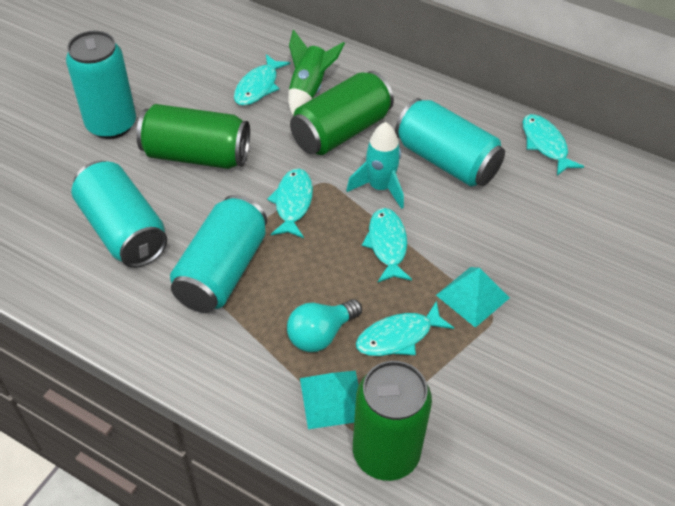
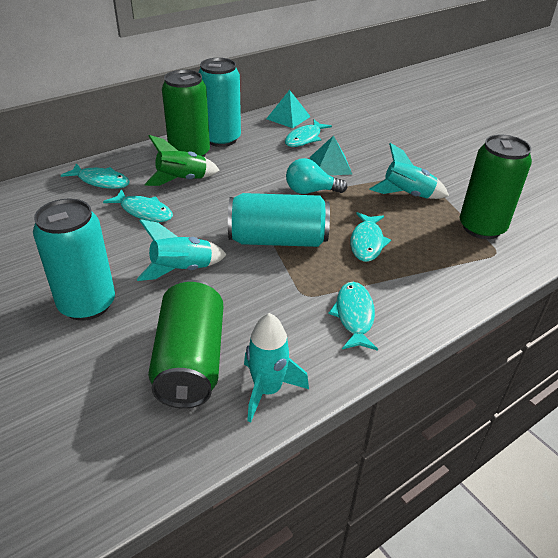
turquoise can: [66,31,136,139] [72,161,167,268] [170,195,267,313] [395,98,505,187] = 4 -> [33,199,115,321] [199,58,241,147] [228,193,330,247] = 3
turquoise rocket: [346,122,404,209] = 1 -> [137,219,227,281] [244,313,309,422] [369,143,449,199] = 3

